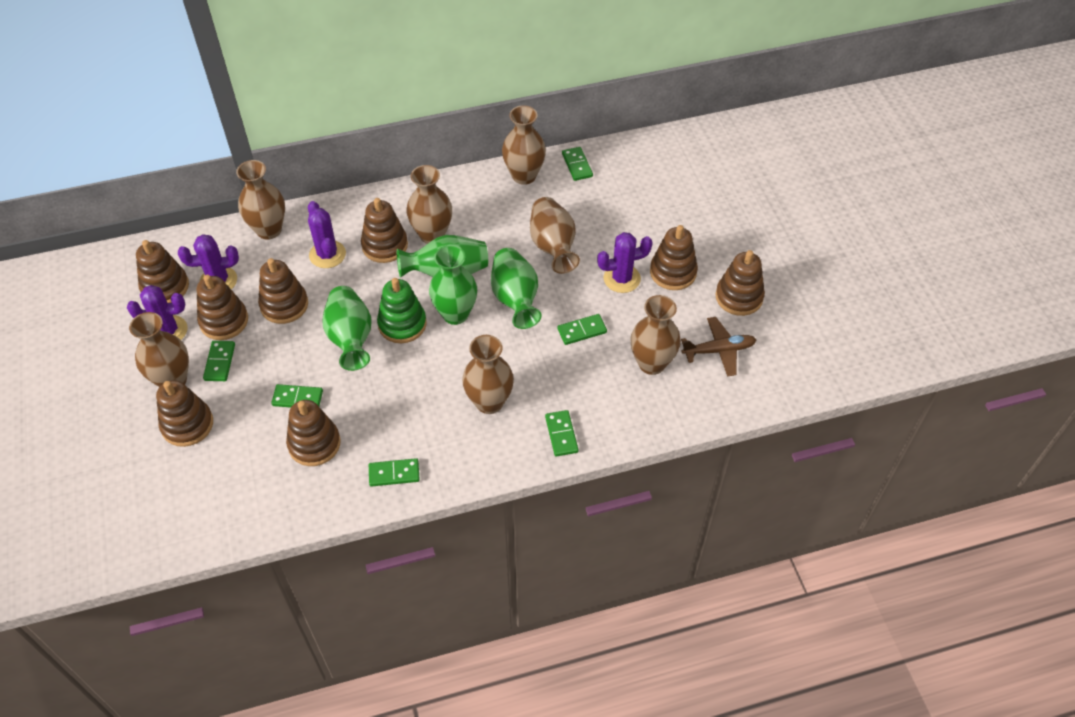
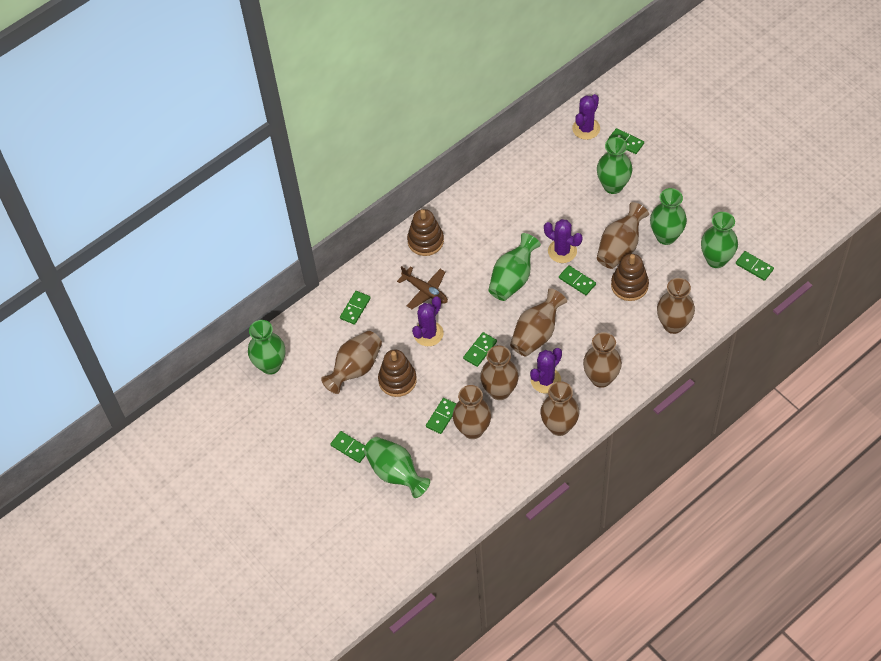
brown stacking toy: [136,240,189,303] [156,380,213,447] [197,275,248,340] [258,258,308,324] [286,400,341,466] [361,198,408,263] [650,225,698,290] [716,250,765,316] = 8 -> [378,350,417,397] [407,209,444,256] [611,254,649,301] = 3
brown vase: [129,312,189,387] [236,160,285,240] [406,165,452,244] [462,335,514,414] [502,105,546,185] [530,197,580,274] [630,295,681,375] = 7 -> [321,331,382,394] [453,385,491,439] [480,345,519,400] [510,288,567,356] [540,381,579,436] [583,332,622,388] [597,202,649,269] [657,278,695,334] = 8
green domino: [203,341,235,381] [271,384,323,408] [369,458,420,487] [545,410,579,457] [557,314,607,345] [562,147,593,181] = 6 -> [330,431,366,463] [340,291,371,325] [426,398,456,434] [463,332,497,367] [559,265,596,295] [608,128,644,154] [736,251,774,281] = 7
green stacking toy: [377,278,427,343] = 1 -> none = 0
green vase: [323,286,372,371] [397,235,488,278] [429,245,477,325] [491,248,542,329] = 4 -> [248,320,285,375] [364,437,430,498] [488,233,541,301] [597,137,633,194] [650,188,687,245] [701,212,738,268] = 6

